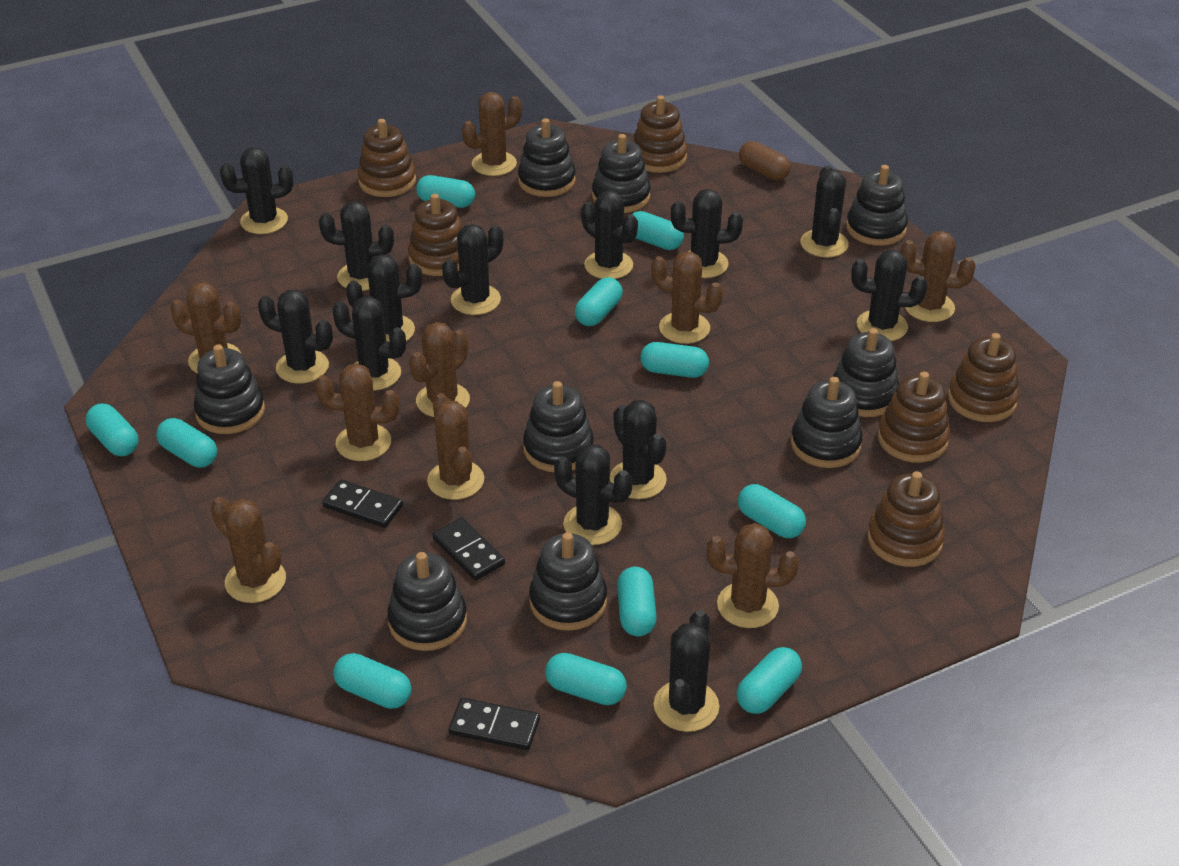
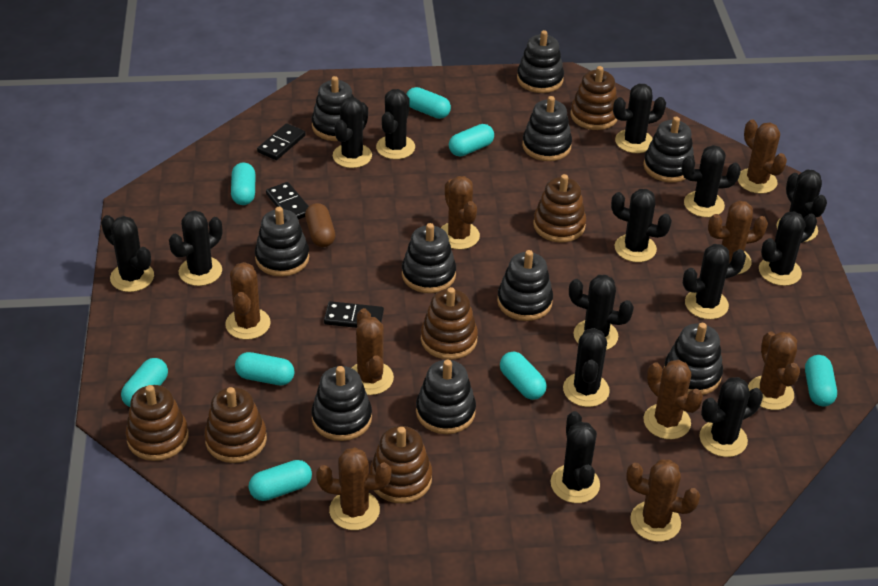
black cactus: [220,147,293,234] [258,290,333,384] [319,201,394,291] [332,296,406,391] [346,254,422,342] [442,224,503,315] [554,444,632,545] [581,190,638,279] [610,400,667,499] [654,610,719,732] [671,189,743,278] [800,166,849,258] [851,250,928,341] = 13 -> [101,215,154,292] [169,210,222,286] [333,97,372,168] [376,89,415,159] [551,411,600,503] [563,328,610,407] [569,275,634,350] [611,189,672,262] [613,84,666,153] [681,145,741,217] [683,244,746,319] [699,377,763,457] [759,211,817,286] [776,170,827,242] = 14
black stacking toy: [194,344,265,434] [387,552,467,651] [518,118,576,197] [523,381,594,472] [529,532,607,631] [592,134,651,213] [791,377,863,468] [833,328,899,417] [846,165,908,246] = 9 -> [255,207,309,276] [311,366,372,441] [312,76,354,141] [402,223,456,293] [416,360,476,434] [497,250,553,321] [517,30,564,93] [522,96,572,161] [643,117,694,182] [664,323,723,395] = 10
turquoise capsule: [86,404,139,456] [156,418,217,468] [333,653,411,709] [416,175,475,208] [545,653,627,705] [575,277,623,326] [617,567,657,637] [632,211,684,250] [640,342,709,378] [736,647,802,714] [738,484,806,538] = 11 -> [121,358,168,407] [231,162,256,205] [235,352,295,385] [249,460,312,501] [406,87,451,119] [449,124,494,156] [500,352,547,400] [805,355,837,406] = 8

